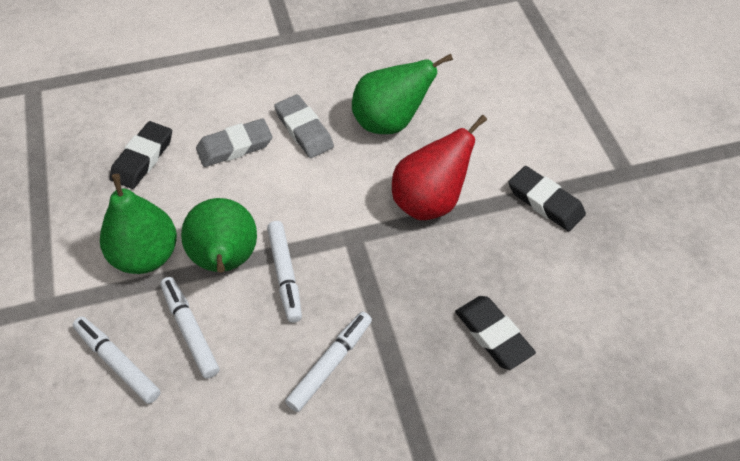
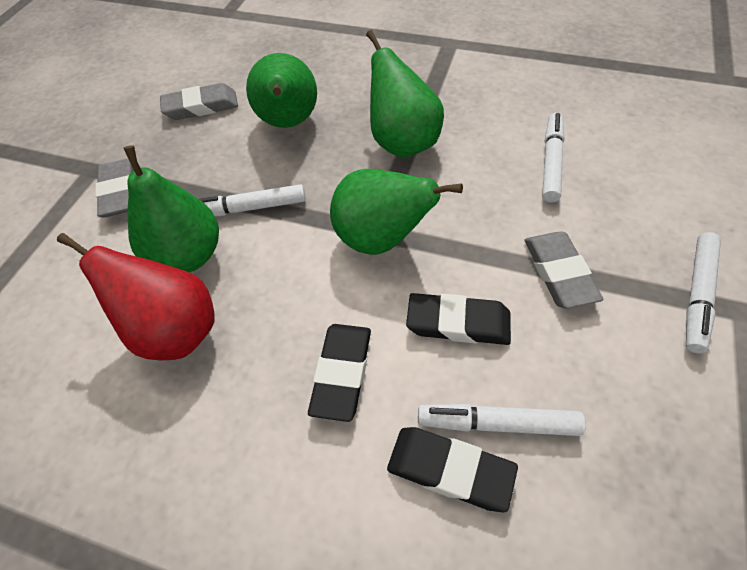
green pear: [100,174,177,274] [181,198,257,272] [352,54,453,134] = 3 -> [124,146,219,273] [246,53,317,128] [330,169,463,255] [366,30,444,158] = 4
grey eraser: [196,118,273,167] [274,95,334,158] = 2 -> [95,158,134,218] [160,83,238,120] [525,232,603,309] = 3

